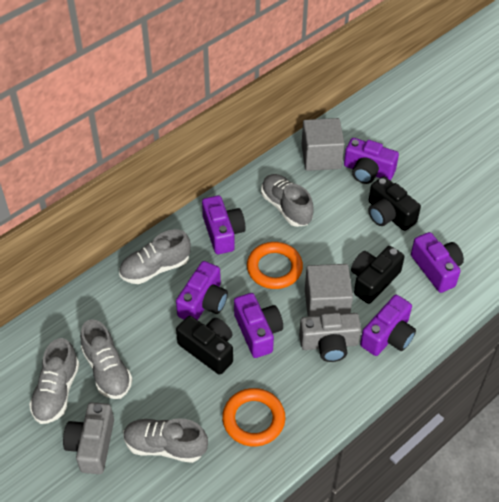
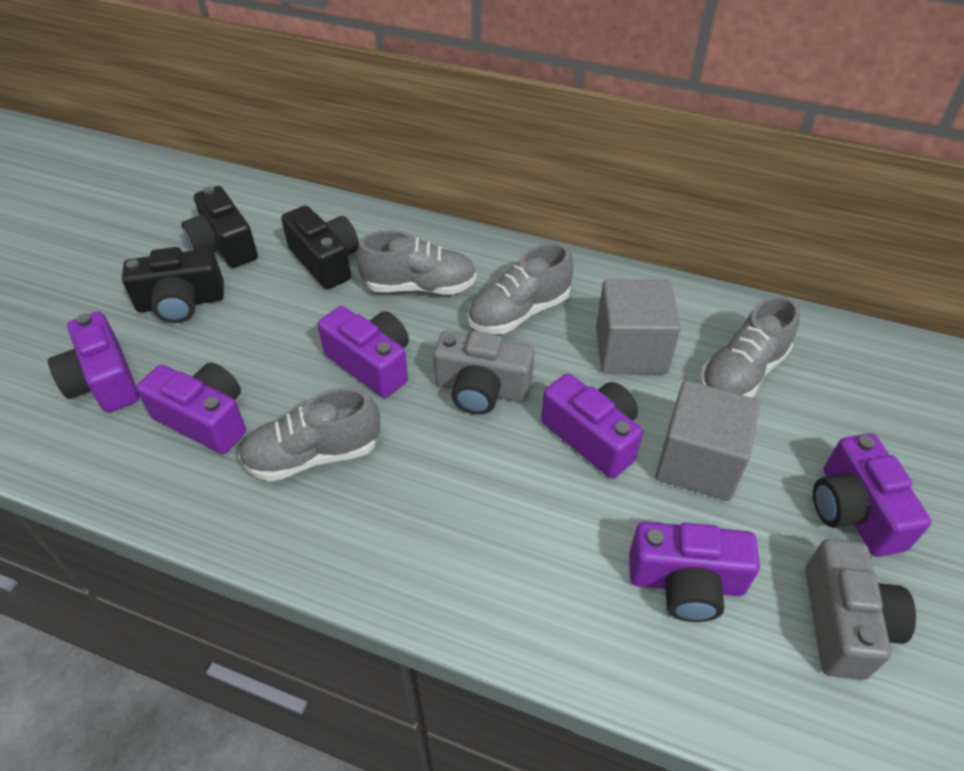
grey shoe: [29,338,79,424] [80,319,133,399] [119,229,191,284] [124,418,208,463] [261,174,314,227] = 5 -> [239,387,380,482] [356,230,477,295] [468,243,573,334] [700,295,800,398] = 4
orange ring: [222,388,285,447] [247,242,303,289] = 2 -> none = 0

